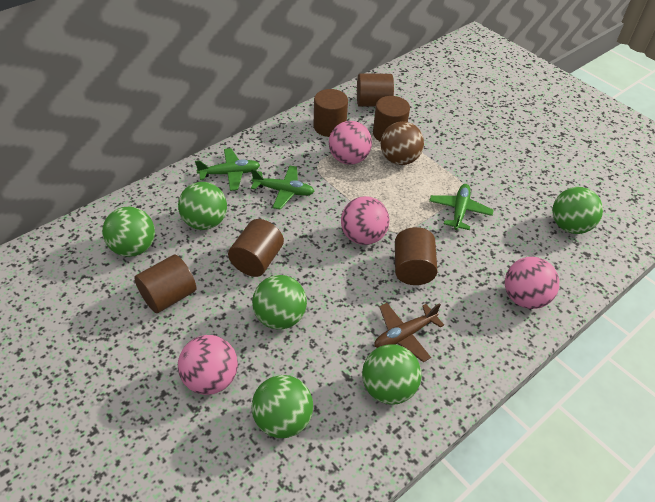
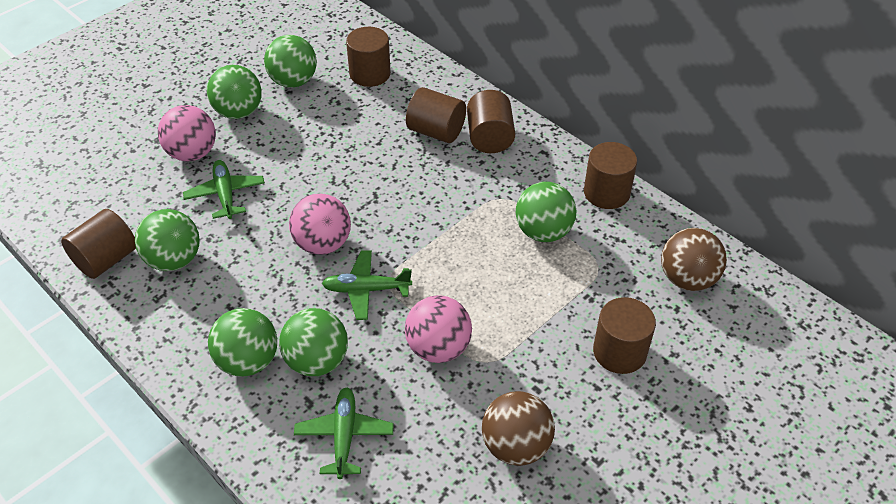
brown ball: [381,121,424,165] = 1 -> [482,391,555,466] [661,228,727,291] = 2
brown plane: [374,303,444,362] = 1 -> none = 0
pink ball: [178,335,238,395] [329,121,372,165] [341,196,389,245] [505,257,559,309] = 4 -> [158,105,216,161] [289,194,351,255] [405,295,472,363] = 3

